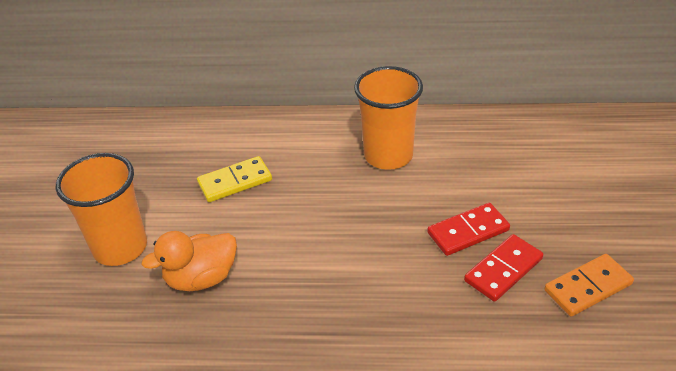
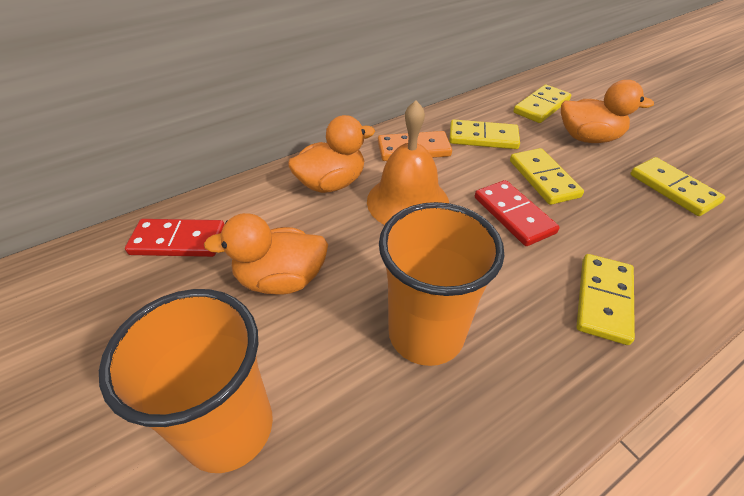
orange bell: none = 0 -> [367,100,449,225] = 1
orange duck: [141,231,237,291] = 1 -> [204,213,328,295] [288,115,375,193] [561,80,654,143] = 3
yellow domino: [197,156,272,202] = 1 -> [449,119,520,149] [510,148,584,205] [513,84,571,123] [576,254,635,345] [630,157,725,216] = 5

